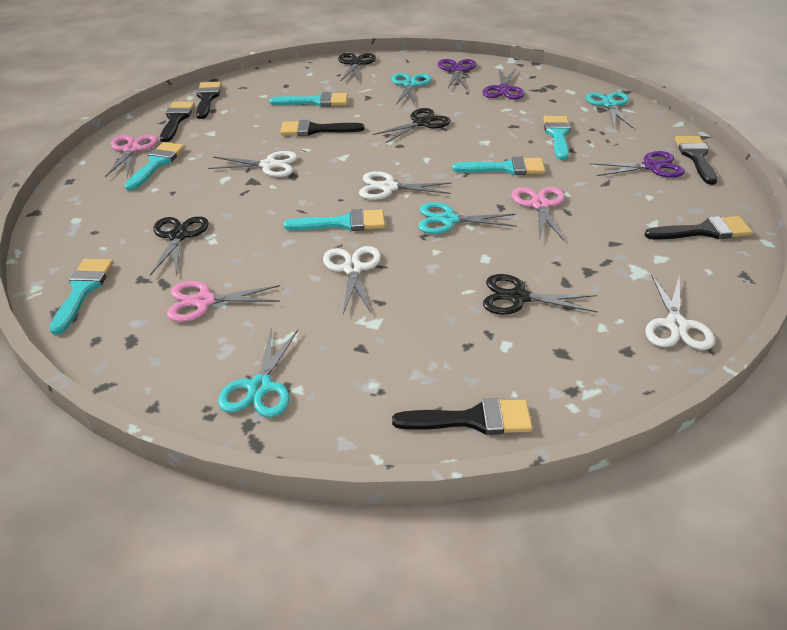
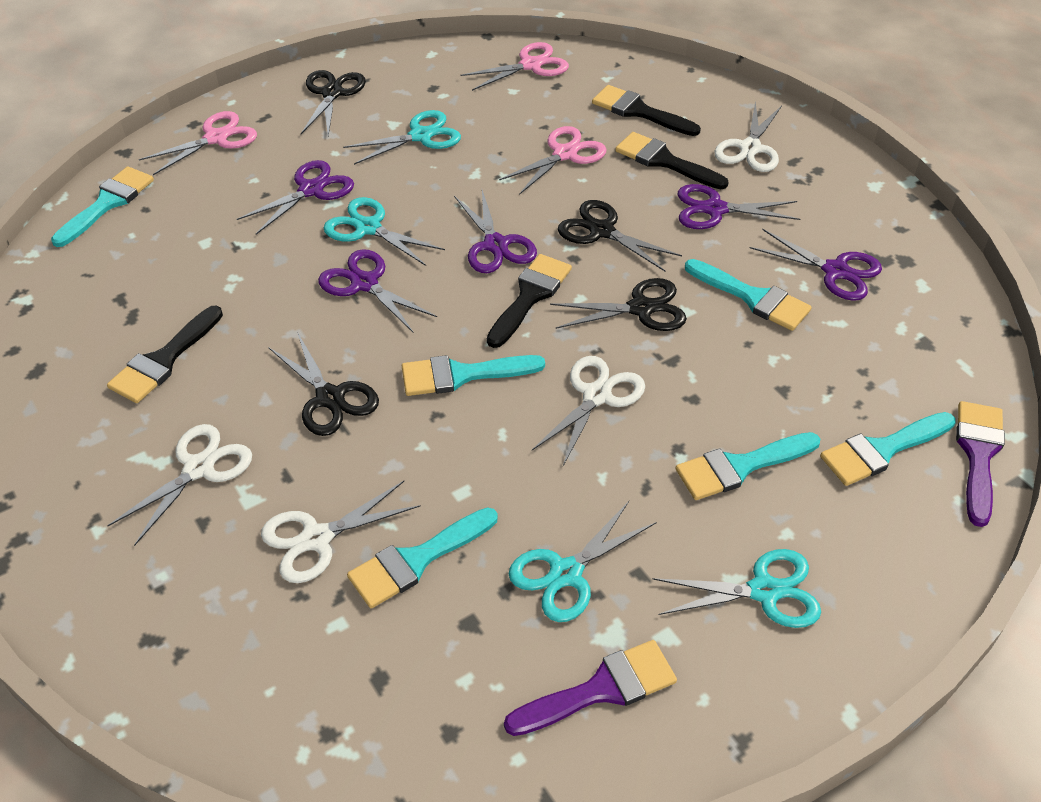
black brush: [160,102,195,142] [196,82,222,119] [280,120,365,136] [392,398,533,435] [645,216,753,240] [675,136,717,185] = 6 -> [107,306,223,403] [487,254,572,348] [592,85,701,136] [615,132,729,189] = 4
purple brush: none = 0 -> [504,640,677,736] [956,401,1005,527] = 2
purple scissors: [438,59,477,89] [482,68,524,100] [590,151,685,178] = 3 -> [237,160,354,235] [318,249,437,332] [454,190,537,273] [678,184,800,229] [750,229,882,301] = 5

